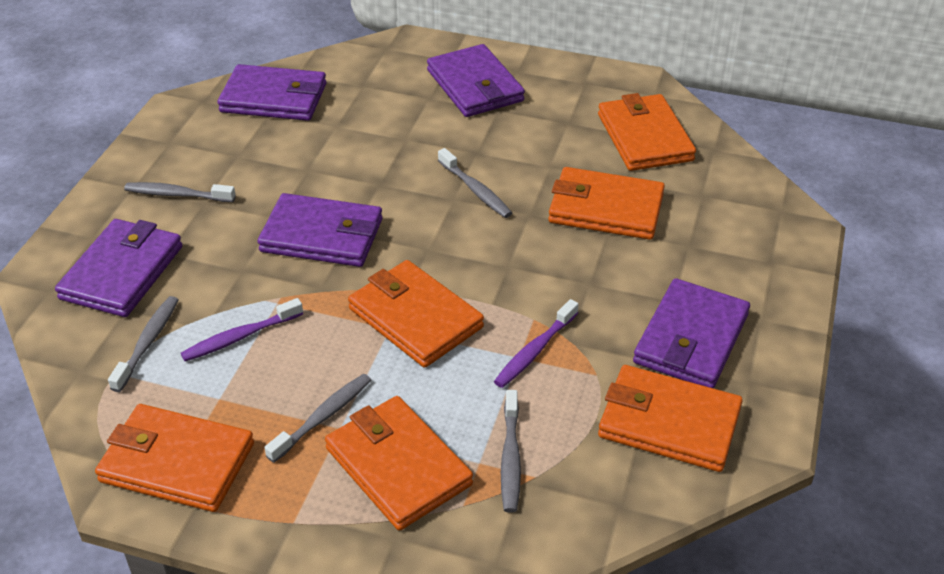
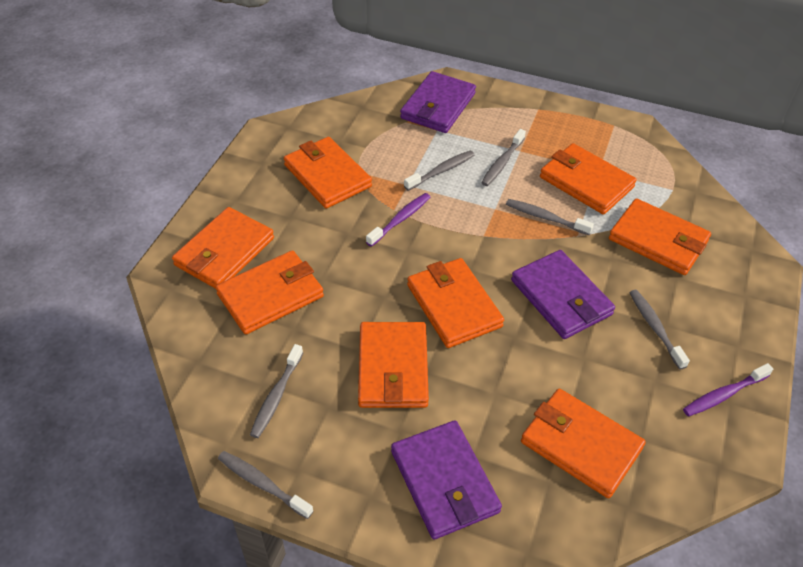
grey toothbrush: [108,296,178,392] [124,182,236,202] [264,374,371,463] [438,148,512,218] [501,390,521,513] = 5 -> [218,451,313,519] [250,344,303,438] [404,151,474,191] [481,129,526,186] [506,199,594,235] [629,290,690,370] = 6
orange wallet: [95,404,254,512] [325,396,473,531] [348,260,484,368] [548,167,665,240] [598,93,696,171] [598,365,743,472] = 6 -> [172,207,274,289] [215,250,324,334] [284,137,372,209] [358,322,429,408] [407,258,504,348] [521,388,646,498] [540,143,637,215] [609,198,711,275] = 8
purple wallet: [55,219,182,317] [218,64,326,121] [258,193,383,267] [427,44,525,117] [633,278,750,388] = 5 -> [391,420,502,540] [400,71,476,133] [511,250,615,339] = 3

